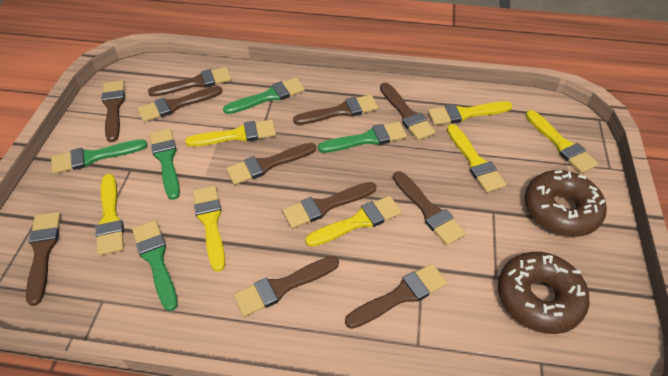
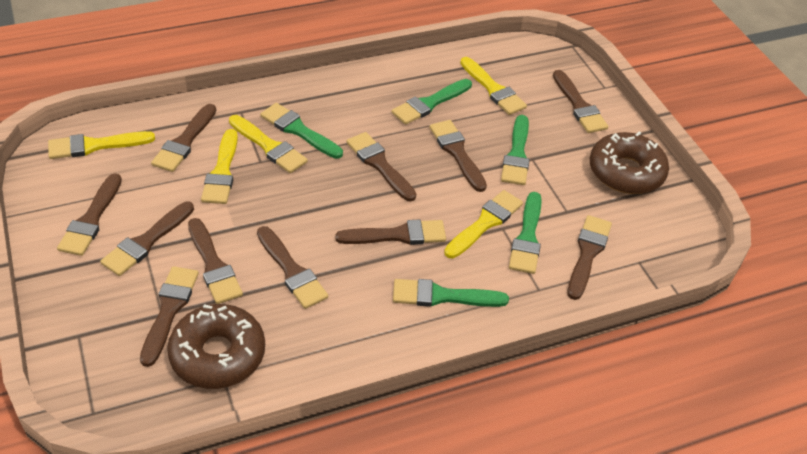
yellow brush: [95,174,124,256] [185,119,276,147] [193,185,225,272] [305,196,402,247] [428,101,513,125] [447,124,506,193] [526,110,598,173] = 7 -> [48,131,155,159] [201,129,238,204] [229,115,308,173] [444,190,523,258] [460,57,527,115] = 5

